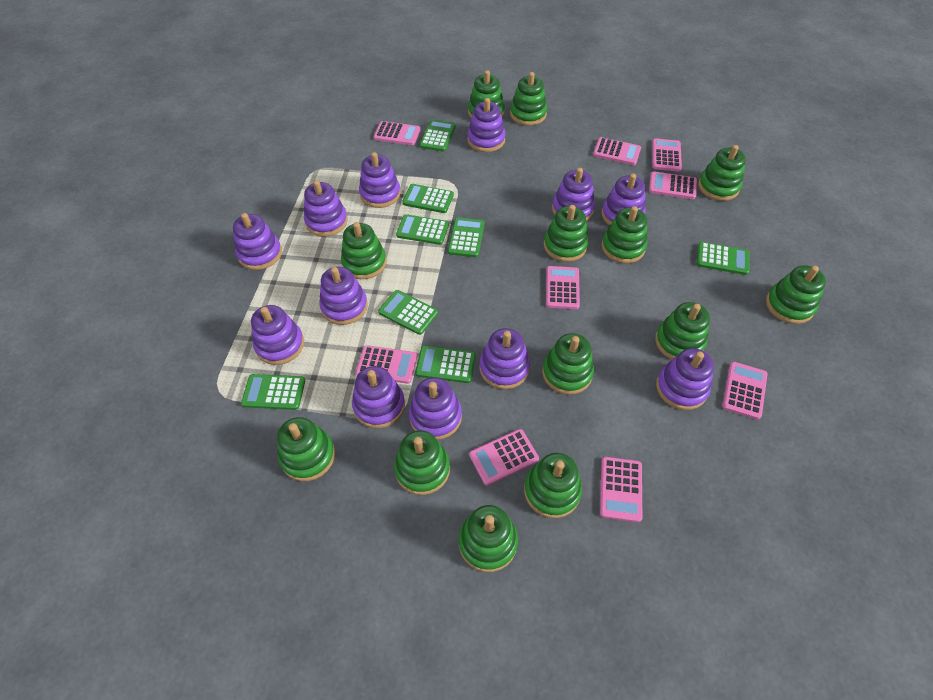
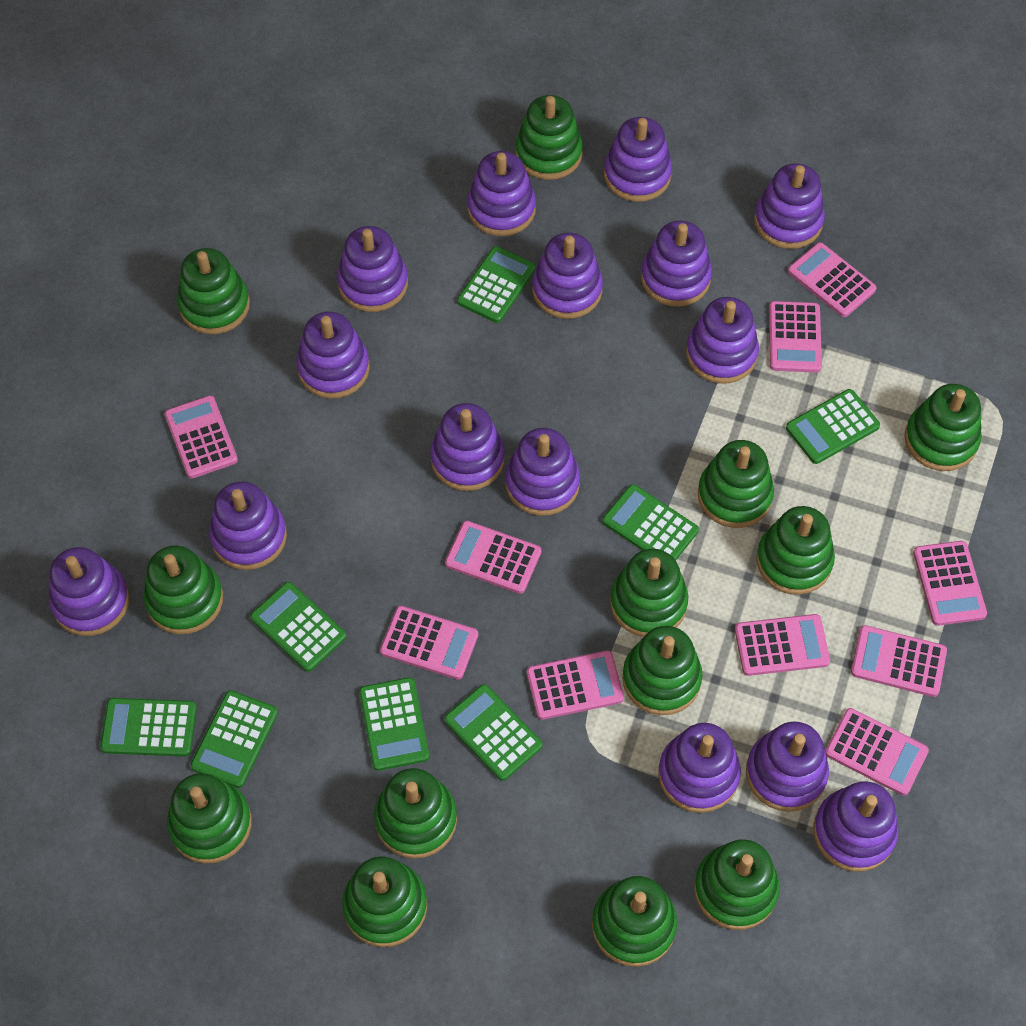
pink calculator: [356,345,417,384] [374,121,420,145] [469,429,539,486] [546,266,580,309] [593,137,641,165] [600,457,642,522] [649,171,697,199] [652,138,682,172] [722,362,768,420] = 9 -> [164,395,238,479] [380,606,478,680] [445,521,541,594] [527,650,624,720] [735,614,830,676] [769,301,822,373] [788,242,877,317] [825,708,929,796] [851,625,947,697] [913,541,987,626] = 10
purple stacking toy: [233,213,282,270] [251,305,304,365] [304,180,348,237] [319,267,368,325] [352,366,405,428] [359,152,401,208] [409,377,462,440] [467,98,506,152] [479,328,530,389] [552,168,595,221] [602,174,646,225] [656,348,714,410] = 12 -> [49,547,130,636] [209,481,287,570] [296,312,370,399] [337,226,408,312] [430,403,505,491] [467,151,536,236] [505,428,580,516] [532,233,603,319] [604,117,672,202] [641,221,712,307] [658,723,741,813] [686,297,759,384] [746,721,829,812] [754,163,825,249] [813,781,898,872] = 15

